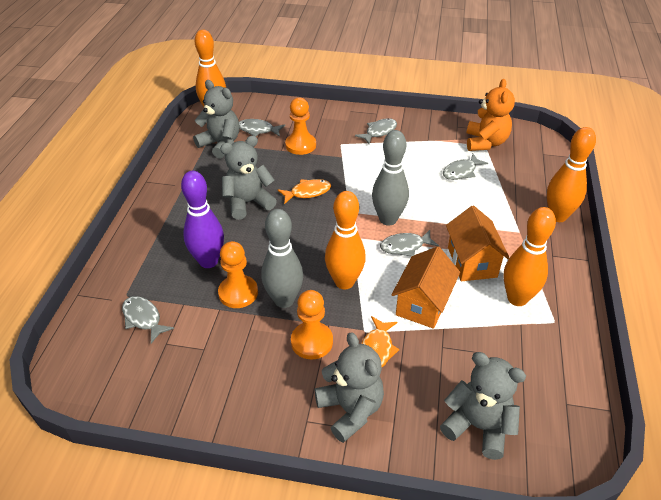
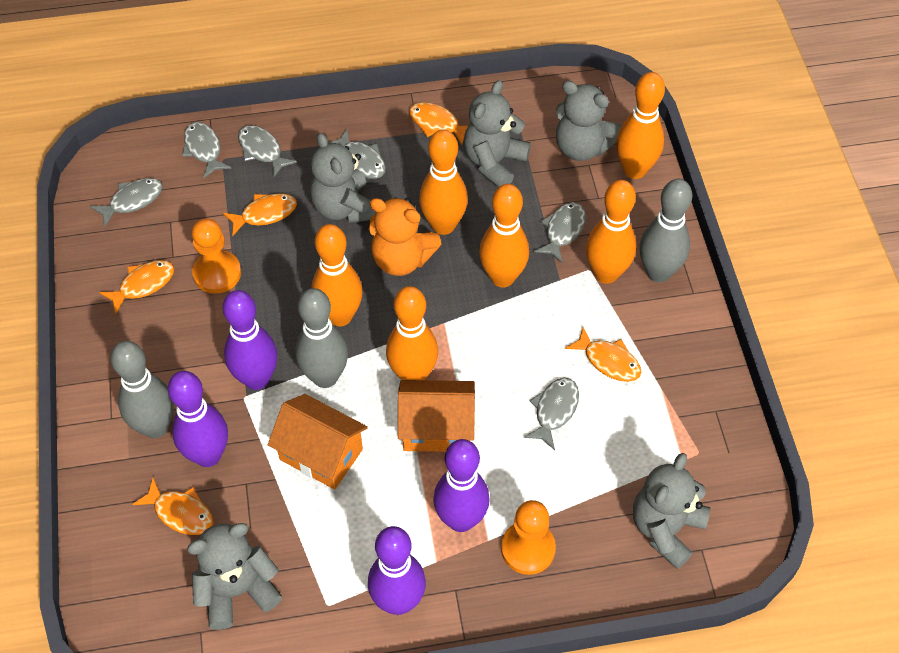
grey bowling pin: [261,209,303,308] [372,130,409,226] = 2 -> [111,341,174,438] [295,288,348,388] [639,179,692,283] = 3
grey fish: [122,296,174,343] [239,119,285,137] [355,118,397,144] [380,230,439,257] [443,154,488,180] = 5 -> [90,178,163,227] [182,122,231,178] [238,125,297,177] [328,129,386,179] [524,378,579,450] [534,202,586,263] = 6
grey teddy bear: [193,80,240,159] [220,136,277,220] [315,332,384,443] [440,352,526,460] = 4 -> [187,523,282,630] [310,133,376,223] [464,80,531,187] [556,81,621,161] [633,453,710,569] = 5
orange bowling pin: [195,30,226,107] [325,191,366,289] [503,207,556,306] [547,127,596,222] = 4 -> [311,224,363,326] [386,286,438,380] [419,129,468,235] [479,184,529,288] [586,180,636,284] [616,72,665,179] = 6
orange fish: [278,179,331,204] [361,316,399,367] = 2 -> [99,260,174,314] [132,478,213,535] [223,193,297,236] [409,102,468,145] [565,327,641,382] = 5
orange pawn: [218,241,258,308] [285,98,316,155] [291,290,333,359] = 3 -> [192,219,241,294] [501,500,556,575] = 2
purple bowling pin: [181,171,224,268] = 1 -> [168,371,228,467] [223,290,277,390] [368,526,426,615] [433,439,490,532] = 4

